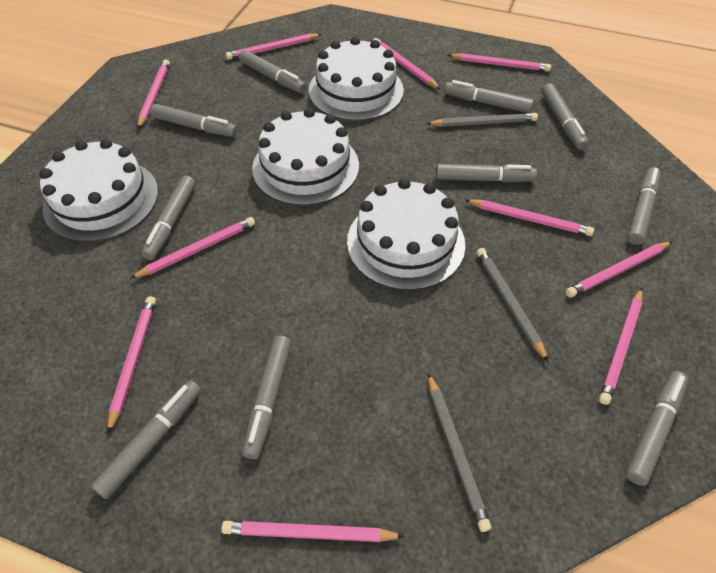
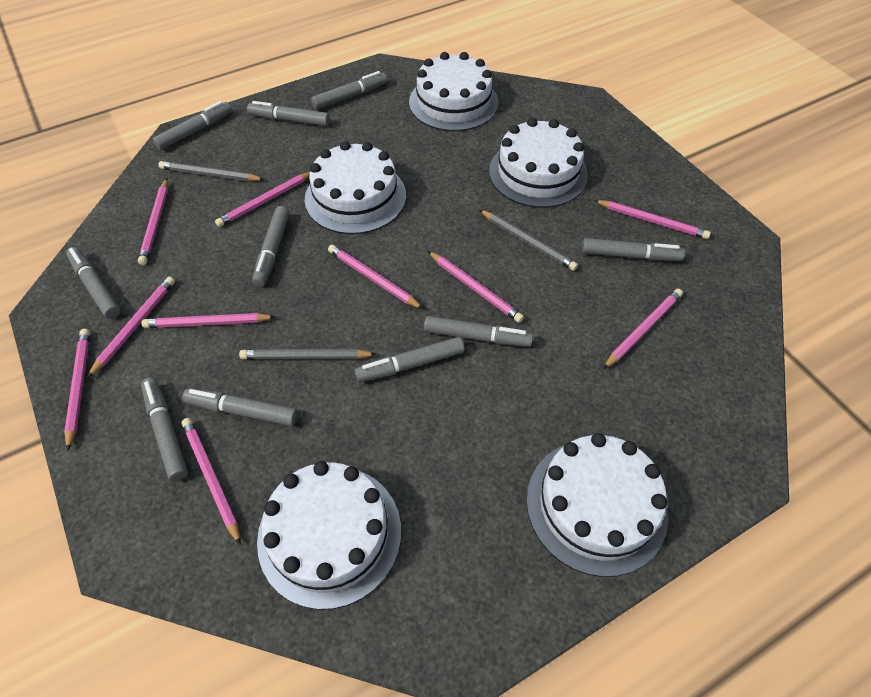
white cake: [39,139,158,242] [252,108,359,206] [309,37,404,121] [347,178,465,290] = 4 -> [257,461,401,610] [305,141,406,234] [409,52,499,131] [489,118,588,208] [526,433,668,577] = 5

